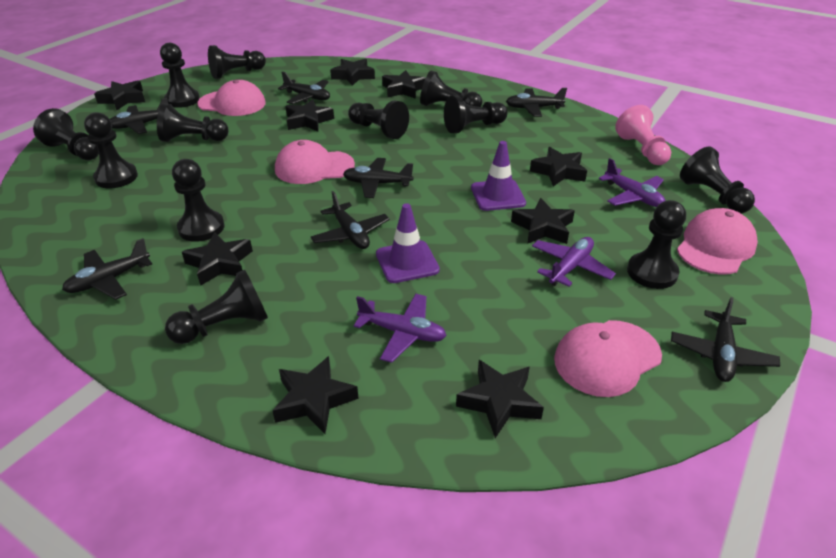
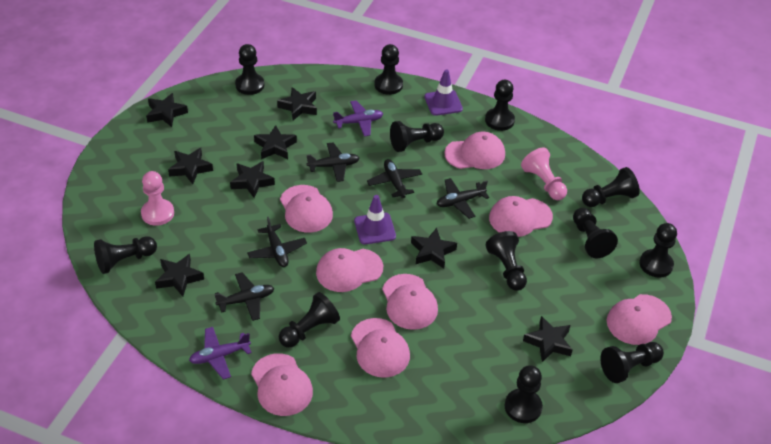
black plane: [62,238,152,300] [110,98,168,134] [278,71,330,104] [311,191,390,249] [343,158,414,198] [506,88,567,117] [671,297,780,382] = 7 -> [214,272,274,321] [247,217,307,267] [306,142,359,182] [367,159,422,198] [437,178,489,219] = 5
black star: [94,80,145,110] [182,232,253,286] [272,356,359,434] [285,99,334,131] [330,59,375,86] [382,70,426,99] [456,360,544,438] [511,198,575,244] [530,147,587,186] = 9 -> [146,93,188,127] [155,254,204,297] [168,148,213,184] [230,161,275,198] [254,125,297,159] [277,87,317,120] [411,228,457,268] [523,316,573,362] = 8
pink cap: [197,80,266,116] [275,140,355,184] [554,320,662,397] [677,208,758,275] = 4 -> [251,353,313,416] [280,185,333,233] [316,248,383,292] [351,318,410,378] [382,274,438,330] [444,132,505,169] [489,196,553,237] [607,294,672,345] = 8
pink pawn: [615,105,671,165] = 1 -> [141,171,174,226] [521,148,567,200] = 2
purple plane: [354,293,446,363] [532,237,616,287] [599,158,665,207] = 3 -> [189,327,252,380] [333,100,383,137] = 2

